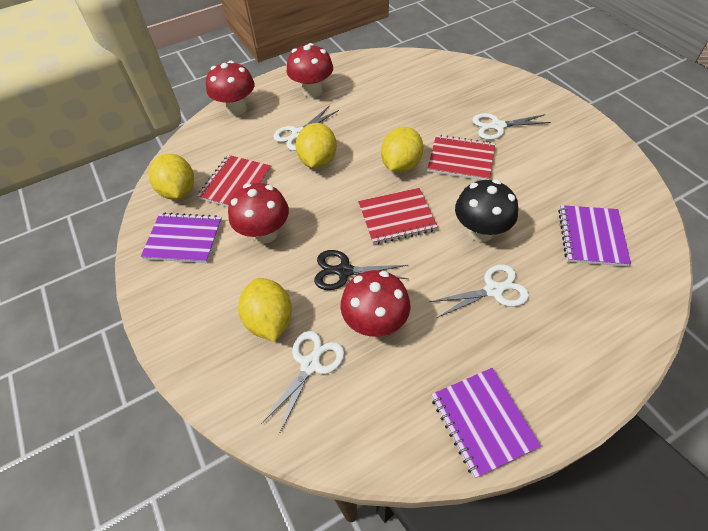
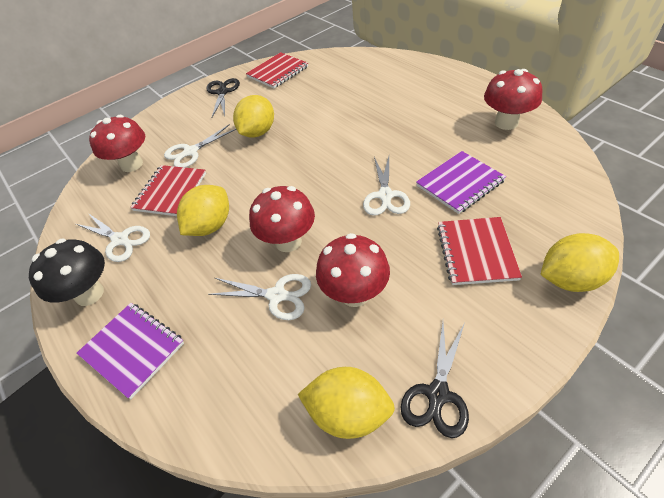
black scissors: [314,250,409,290] = 1 -> [206,78,240,118] [401,322,469,438] = 2
purple notebook: [141,212,222,263] [431,368,541,478] [558,205,631,267] = 3 -> [77,303,184,399] [416,151,506,214] = 2

